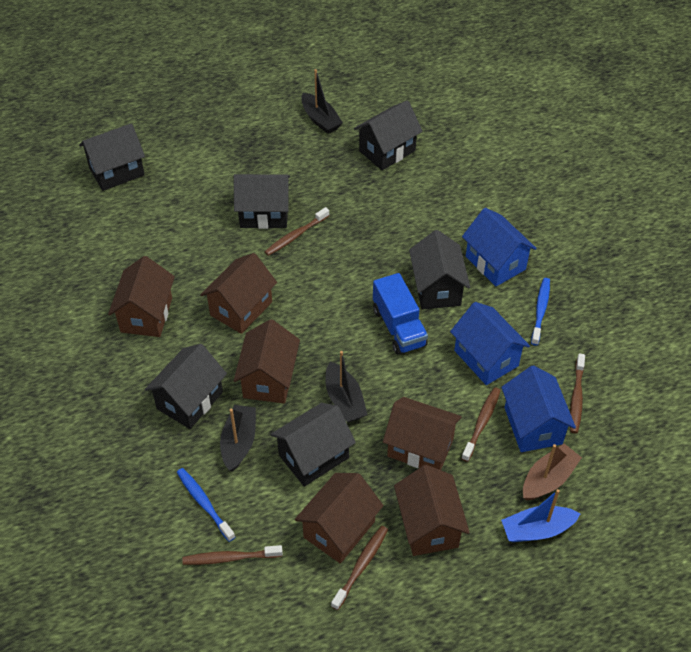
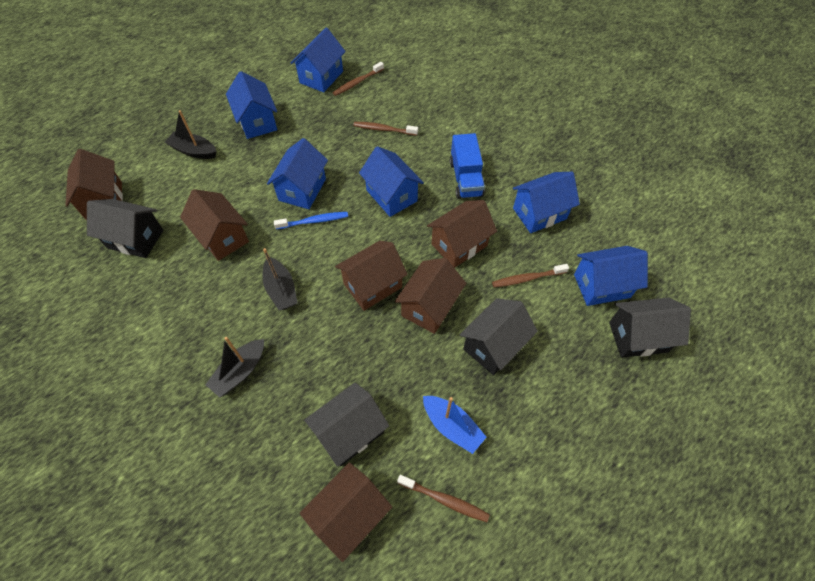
black house: [79,123,145,191] [145,344,227,429] [234,174,290,229] [270,403,356,487] [354,100,423,170] [409,230,470,310] = 6 -> [87,199,163,258] [304,382,389,467] [460,298,538,375] [609,297,691,358] = 4
blue house: [450,302,530,385] [462,208,537,286] [501,365,576,452] = 3 -> [226,71,277,139] [267,138,328,209] [291,28,346,93] [359,146,424,217] [513,172,580,233] [574,246,648,306] = 6
blue toothbrush: [177,468,235,542] [531,278,550,346] = 2 -> [274,212,348,229] = 1
brown boat: [523,444,582,501] = 1 -> none = 0
brown toothbrush: [182,545,283,565] [265,207,330,256] [331,526,388,610] [461,387,501,462] [570,354,585,433] = 5 -> [333,62,384,96] [353,122,418,136] [397,475,490,522] [492,264,569,287] = 4

